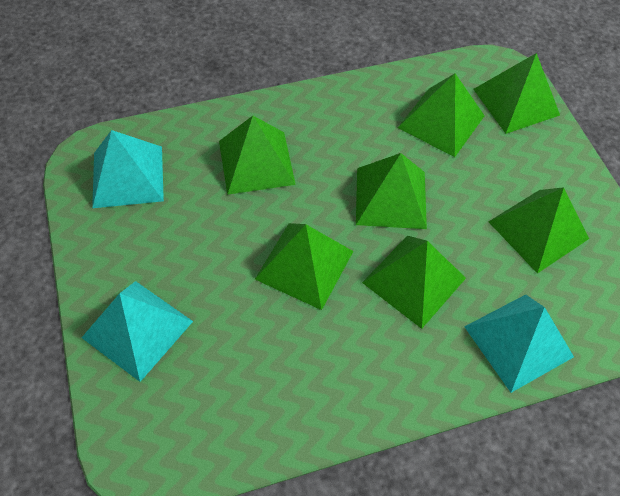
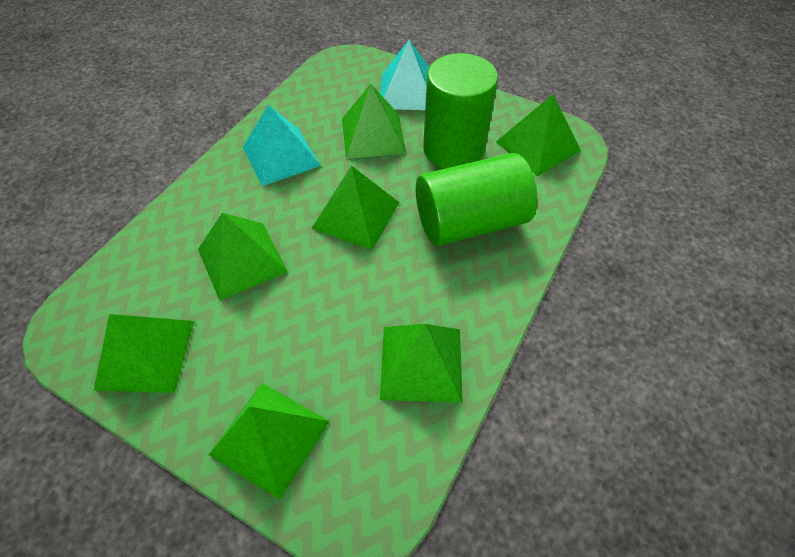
green cylinder: none = 0 -> [416,153,537,246] [423,53,498,169] = 2
turquoise pyramid: [82,281,193,382] [92,130,164,208] [464,294,574,393] = 3 -> [243,104,321,186] [380,40,430,110] = 2

